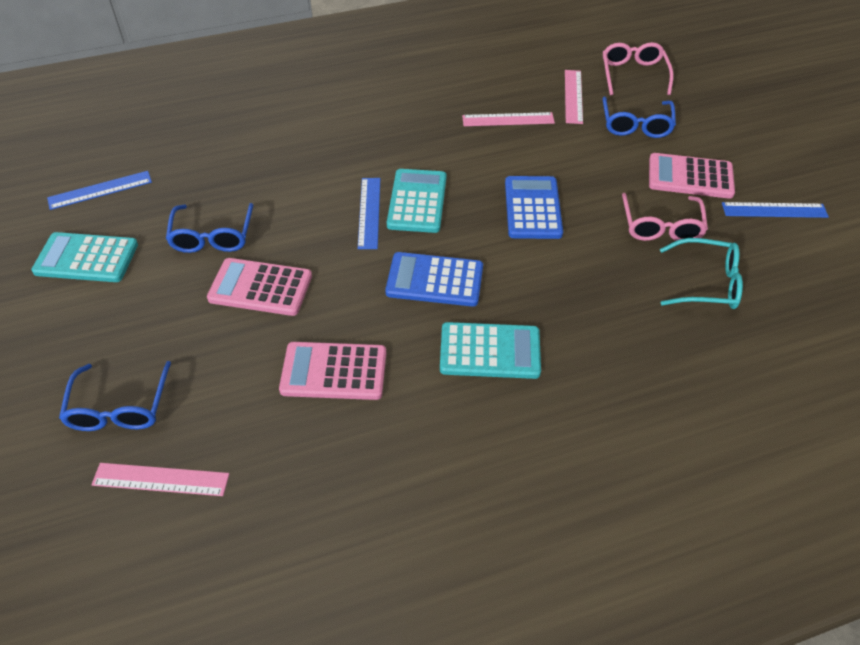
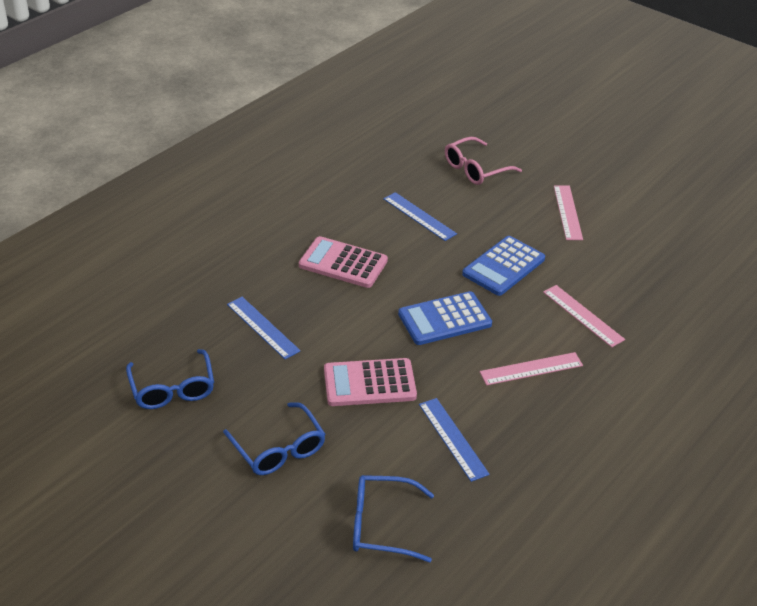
pink calculator: [207,258,312,316] [279,342,386,400] [649,153,735,199] = 3 -> [299,236,388,288] [324,358,417,406] = 2
pink glasses: [603,42,674,96] [622,193,708,243] = 2 -> [445,137,522,185] = 1
turquoise calculator: [31,232,138,282] [387,169,446,233] [440,322,541,379] = 3 -> none = 0
turquoise glasses: [660,238,743,309] = 1 -> none = 0

